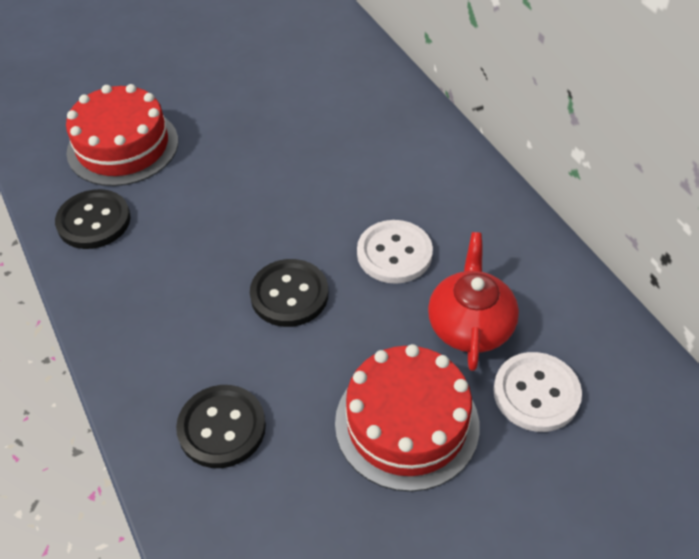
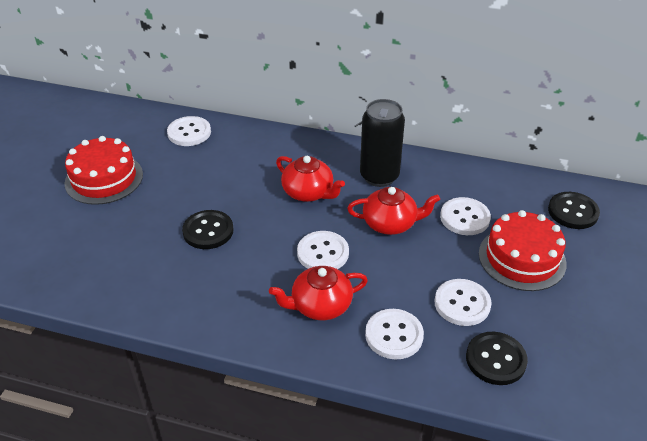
black can: none = 0 -> [360,99,405,187] = 1
red teapot: [428,232,519,371] = 1 -> [269,266,368,320] [276,156,345,202] [347,187,440,235] = 3
white button: [357,220,433,284] [493,352,582,432] = 2 -> [167,116,211,146] [297,231,349,269] [365,309,424,360] [434,279,491,326] [440,197,491,235] = 5

